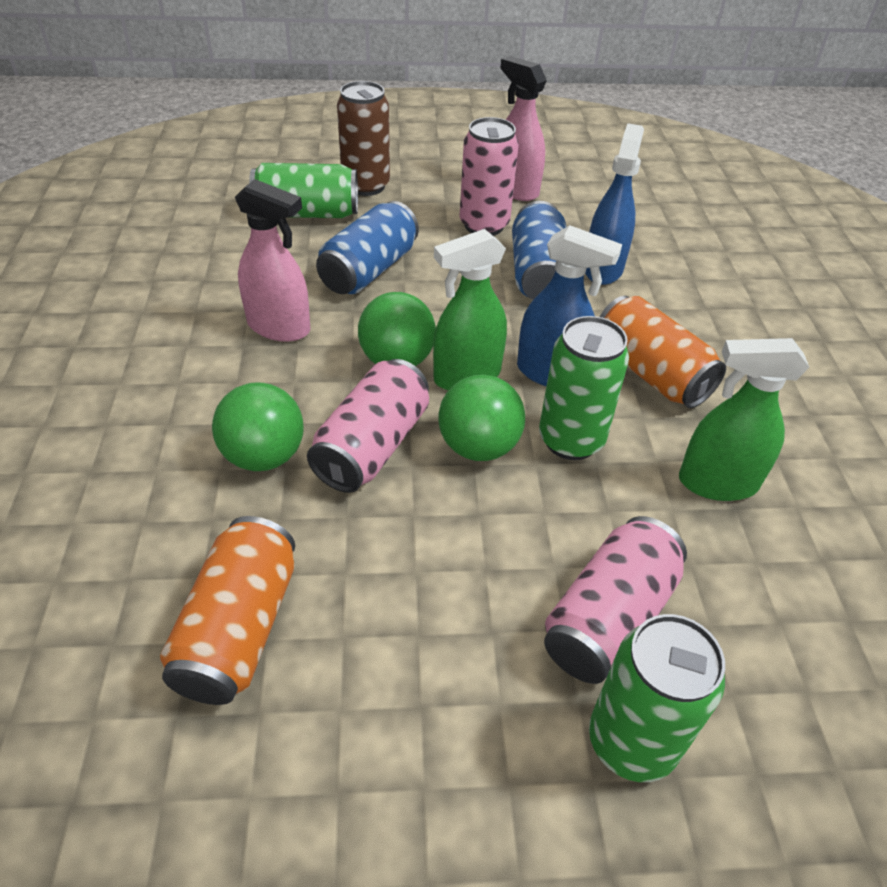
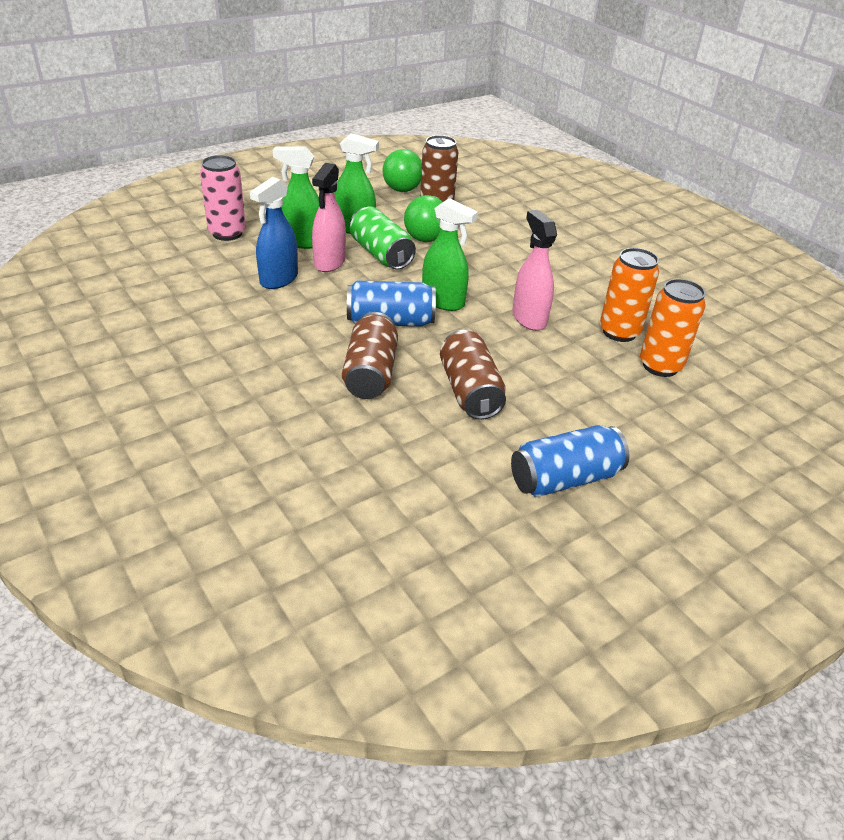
blue spray bottle: [517,225,622,386] [585,123,644,285] = 2 -> [250,177,298,289] = 1
brown can: [337,81,390,196] = 1 -> [342,312,398,399] [420,135,458,202] [440,330,506,420] = 3
green ball: [212,382,304,471] [358,292,436,366] [438,375,525,461] = 3 -> [383,149,422,192] [404,195,442,242] = 2
green can: [249,163,358,218] [539,316,629,460] [589,614,725,782] = 3 -> [350,207,416,270] = 1
green spray bottle: [433,229,507,390] [679,338,809,501] = 2 -> [273,146,319,249] [334,133,379,234] [422,198,478,311] = 3
pink can: [307,359,429,493] [460,117,519,236] [544,516,687,684] = 3 -> [200,155,246,241] = 1

